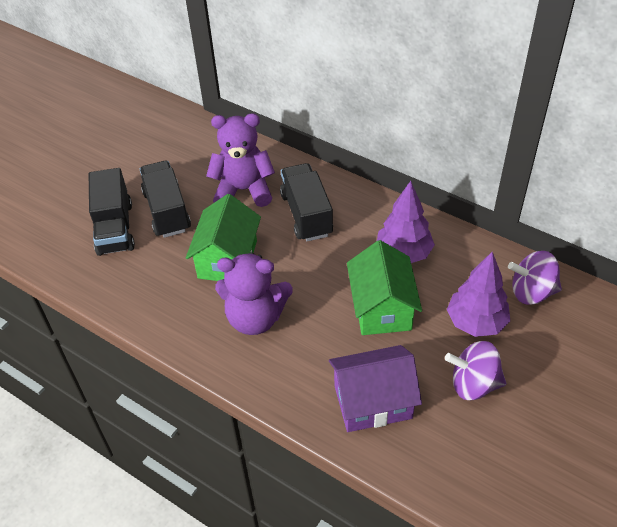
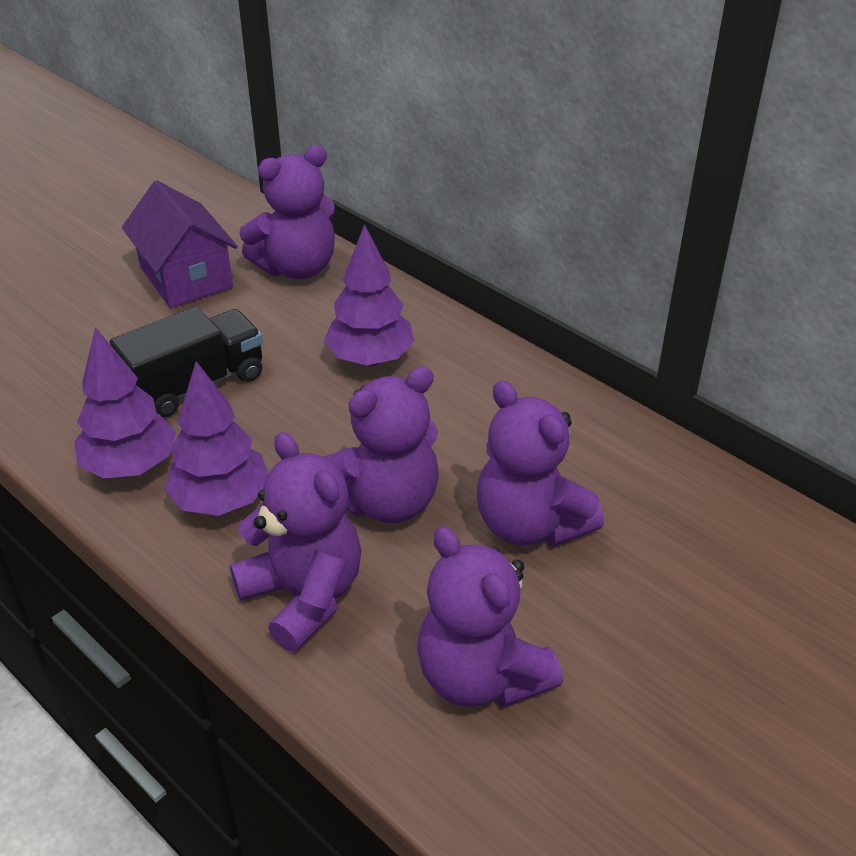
black truck: [89,168,135,256] [140,161,191,238] [280,163,333,241] = 3 -> [110,307,263,418] = 1
green house: [186,194,261,281] [347,240,422,335] = 2 -> none = 0
purple spinning top: [445,341,506,400] [508,251,562,305] = 2 -> none = 0
purple teddy bear: [206,113,275,207] [215,252,293,335] = 2 -> [230,432,362,652] [239,145,335,279] [324,366,439,523] [417,526,563,707] [477,381,604,547] = 5
purple tree: [377,181,435,263] [447,252,510,337] = 2 -> [74,327,176,479] [165,361,268,516] [324,224,414,366] = 3

